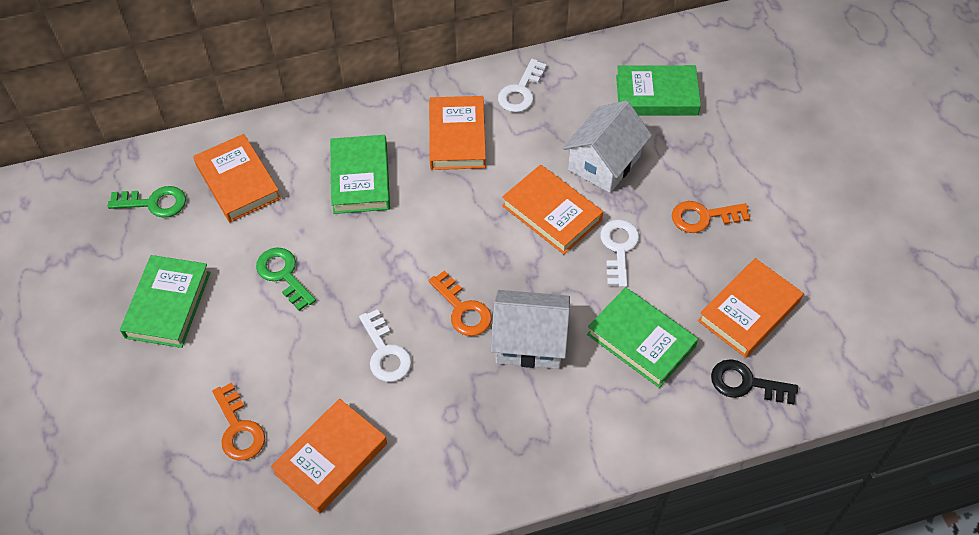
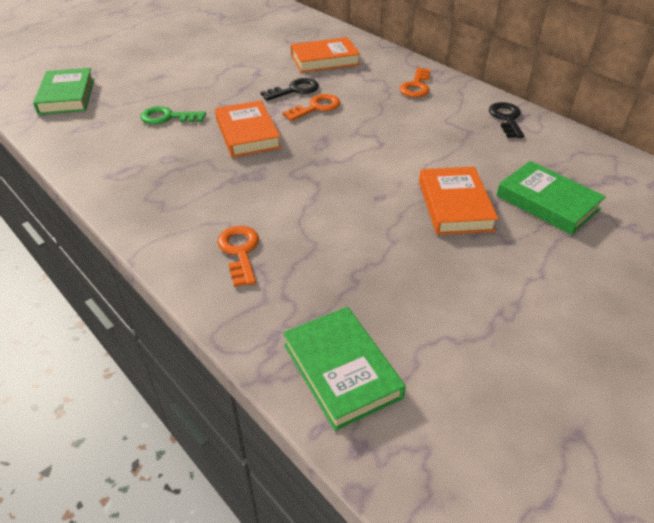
black key: [711,359,798,405] = 1 -> [261,78,319,101] [489,102,524,138] = 2
green book: [120,255,210,348] [330,135,390,214] [587,287,698,388] [616,65,701,115] = 4 -> [33,68,94,115] [283,307,406,431] [496,161,606,235] = 3
green key: [108,186,186,218] [256,248,316,311] = 2 -> [141,106,206,124] = 1
orange book: [193,134,281,222] [271,398,387,514] [429,96,486,170] [502,165,603,254] [698,258,803,358] = 5 -> [215,101,281,157] [291,37,360,73] [419,167,499,235] = 3
white house: [491,290,570,369] [562,100,652,193] = 2 -> none = 0
white key: [359,309,412,382] [498,59,547,112] [600,219,639,287] = 3 -> none = 0

